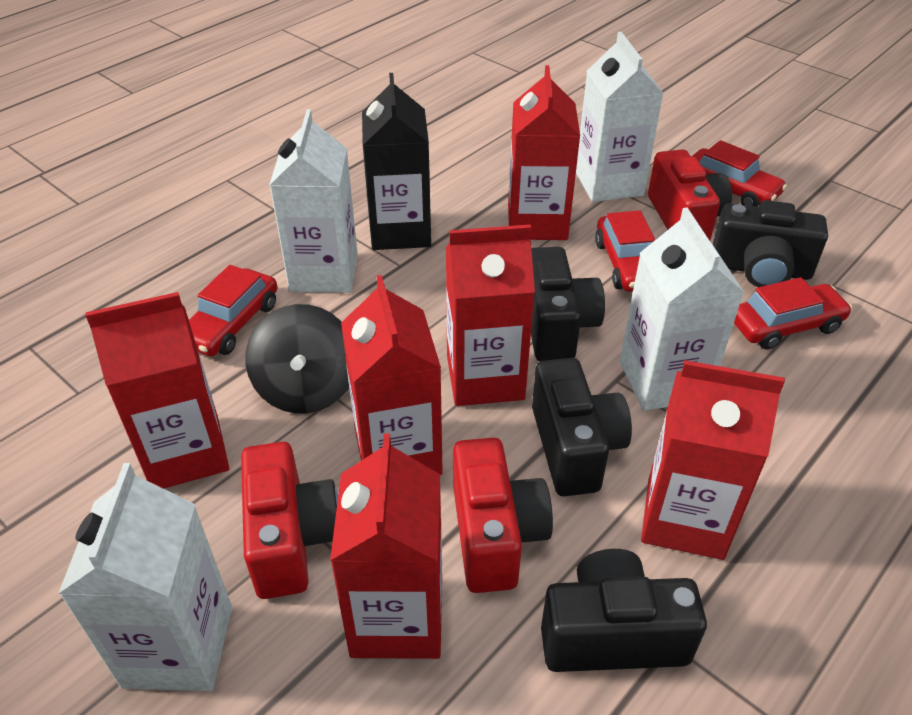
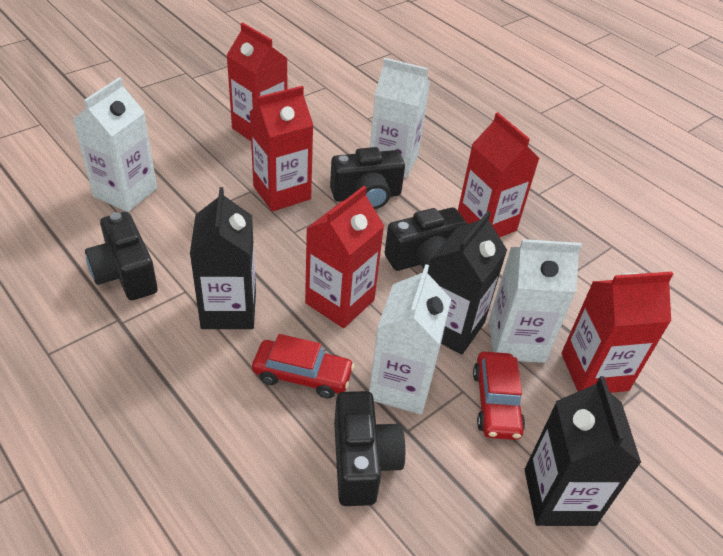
black carton: [362,73,431,250] = 1 -> [190,187,256,329] [429,211,507,355] [525,376,641,526] = 3
black spinning top: [245,304,349,414] = 1 -> none = 0
red camera: [241,442,338,599] [453,438,553,593] [648,149,732,240] = 3 -> none = 0
red car: [189,265,277,357] [595,210,655,292] [691,140,787,207] [734,277,852,350] = 4 -> [252,334,355,399] [473,352,525,440] = 2
red carton: [85,292,229,489] [330,434,442,659] [341,275,443,475] [446,224,535,406] [508,65,580,240] [641,360,785,560] = 6 -> [226,22,288,141] [250,86,313,212] [305,186,384,328] [458,112,540,237] [561,272,673,393] = 5

